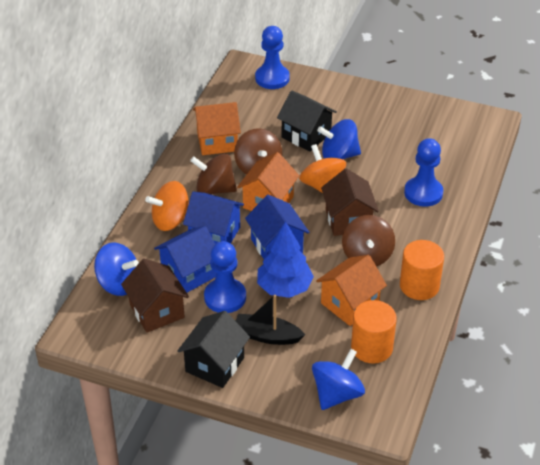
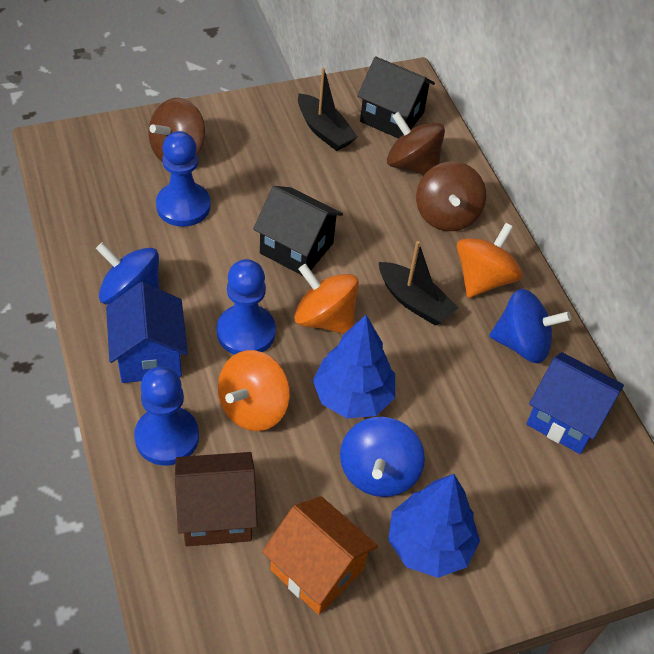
black boat: [236,295,305,345] = 1 -> [298,68,358,151] [379,241,458,325] = 2
blue house: [154,226,216,293] [183,191,244,244] [245,195,309,259] = 3 -> [106,282,188,383] [526,352,624,454] = 2
blue tree: [257,221,314,298] = 1 -> [313,315,395,418] [388,474,480,578] = 2
brown house: [121,259,189,333] [321,168,379,236] = 2 -> [175,452,258,546] = 1
orange cylinder: [351,300,397,364] [400,240,444,300] = 2 -> none = 0
orange house: [193,102,241,155] [237,152,299,211] [316,255,387,326] = 3 -> [262,496,378,615] = 1
orange spinning top: [145,181,189,231] [299,144,346,193] = 2 -> [218,350,290,431] [294,264,359,334] [457,223,522,298] = 3

